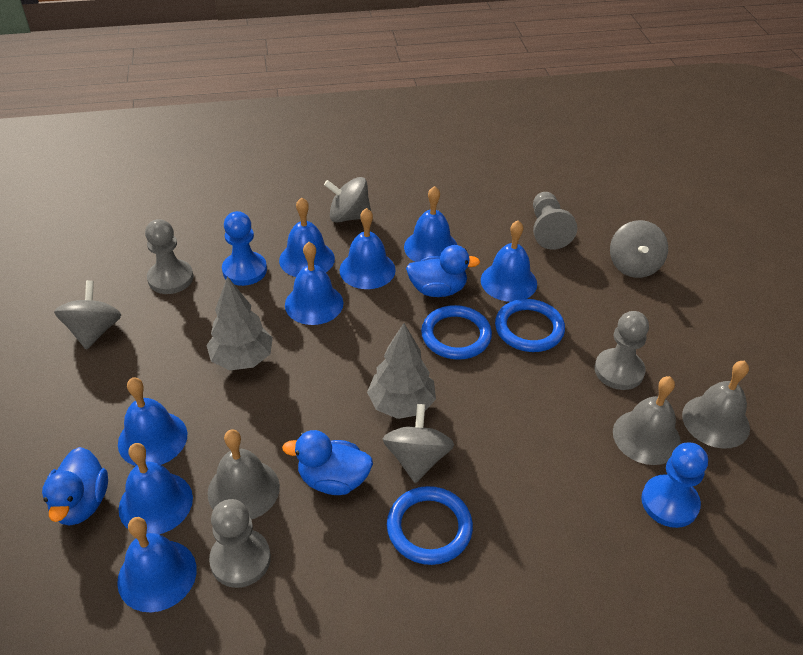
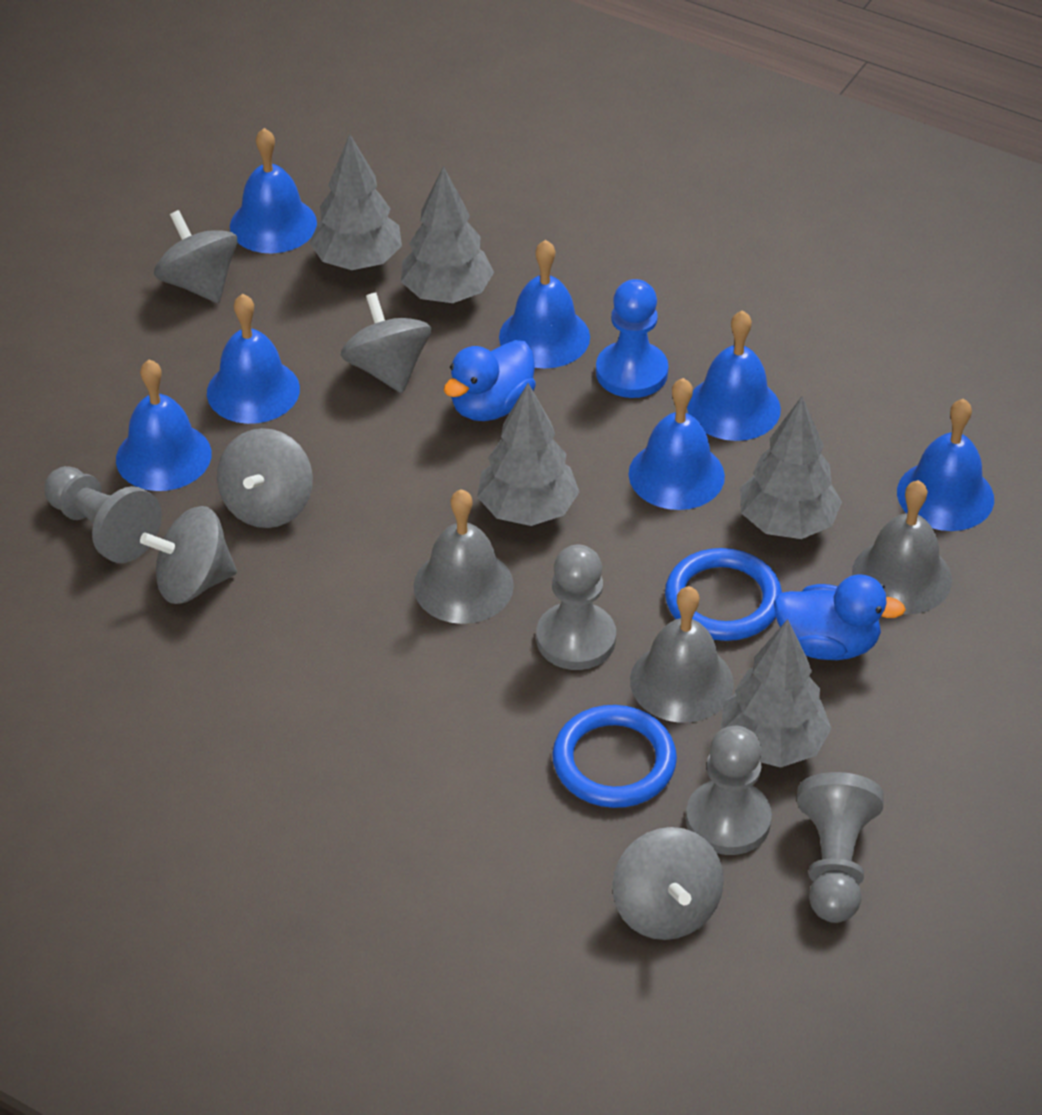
blue bell: [117,517,197,612] [118,377,187,466] [119,443,193,534] [279,197,335,277] [285,242,343,325] [339,208,396,289] [404,186,457,262] [481,220,537,302] = 8 -> [116,360,211,491] [207,294,300,424] [230,128,317,253] [499,240,590,368] [629,378,725,510] [687,310,781,441] [897,399,994,531] = 7
blue duck: [42,447,108,525] [282,430,373,495] [406,245,480,297] = 3 -> [444,340,536,421] [774,575,906,660] = 2
blue pawn: [222,211,267,286] [641,443,708,528] = 2 -> [596,279,668,398] = 1
blue ring: [387,486,473,565] [421,305,492,360] [495,299,565,352] = 3 -> [552,705,677,808] [665,548,782,641] = 2
grey spinning top: [54,280,121,350] [324,177,371,223] [383,404,454,483] [610,220,668,278] = 4 -> [140,506,237,604] [154,210,238,303] [217,428,313,528] [341,292,431,393] [612,827,724,940] = 5
grey tree: [206,276,273,370] [367,323,436,419] = 2 -> [310,134,402,270] [401,166,494,303] [477,383,579,526] [721,619,832,768] [740,396,842,539] = 5

